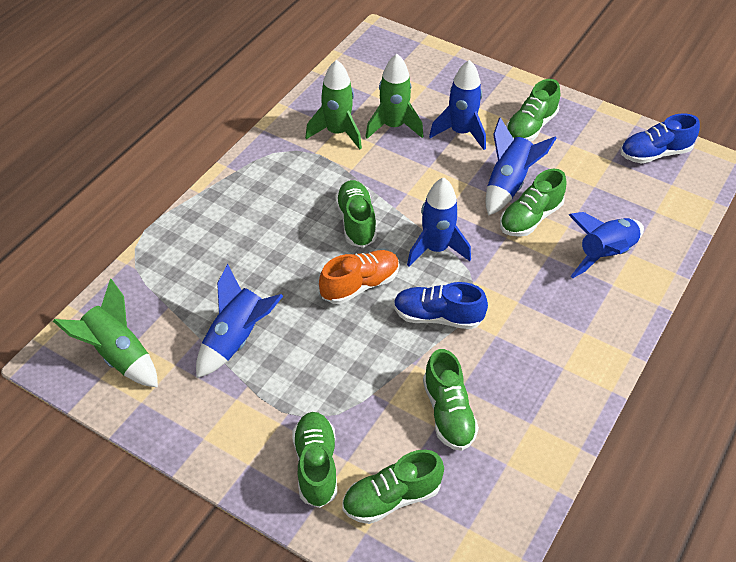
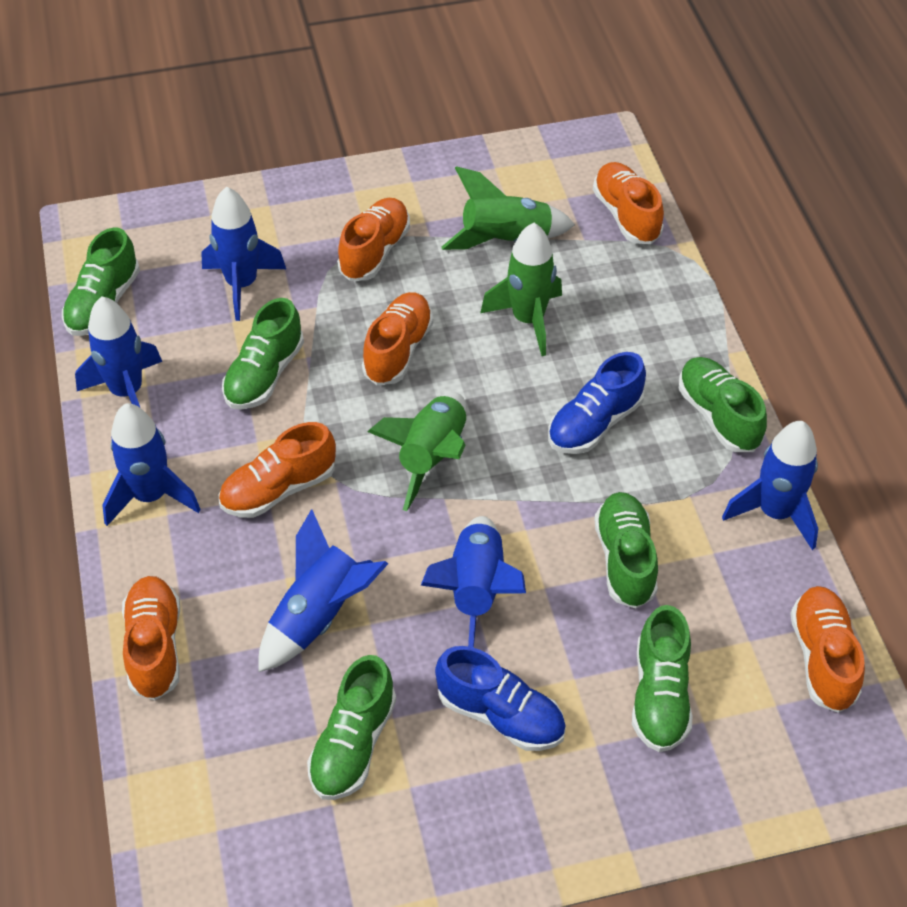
blue rocket: [196,264,283,378] [407,177,471,266] [429,60,486,150] [485,117,557,216] [569,212,644,278] = 5 -> [75,296,162,407] [102,403,201,526] [201,187,286,321] [259,509,388,672] [421,516,526,648] [722,421,818,550] = 6
orange shoe: [319,250,399,304] = 1 -> [122,576,180,700] [219,422,336,518] [337,198,410,281] [362,292,433,385] [593,162,664,244] [790,586,865,713] = 6

